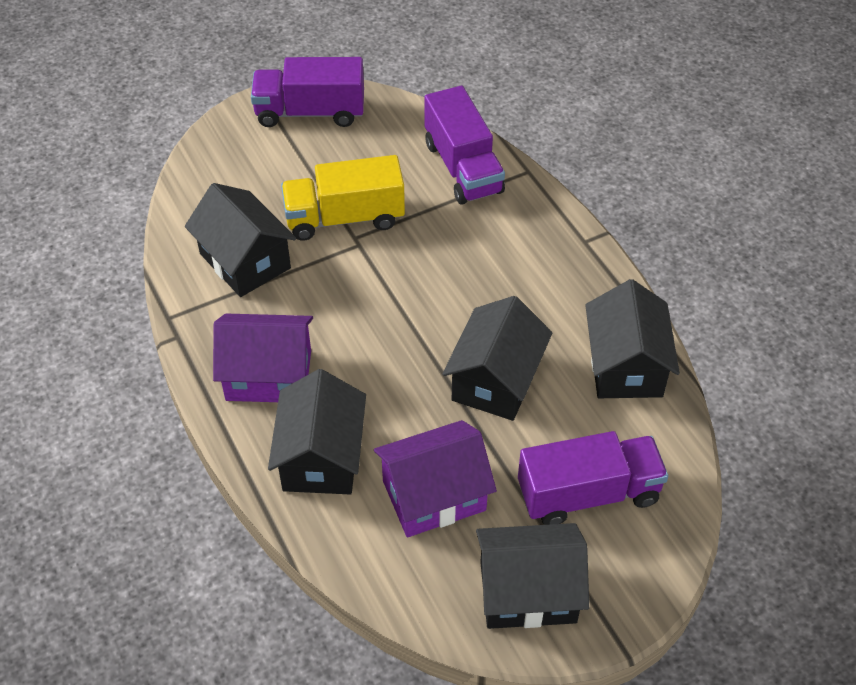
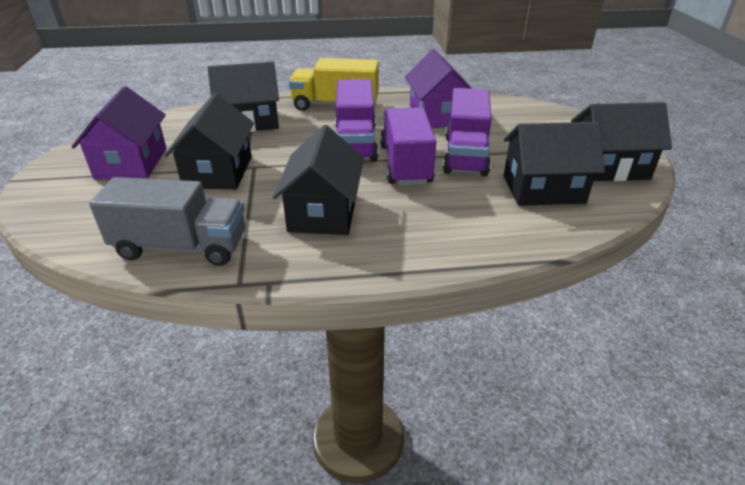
grey truck: none = 0 -> [89,177,245,266] = 1

